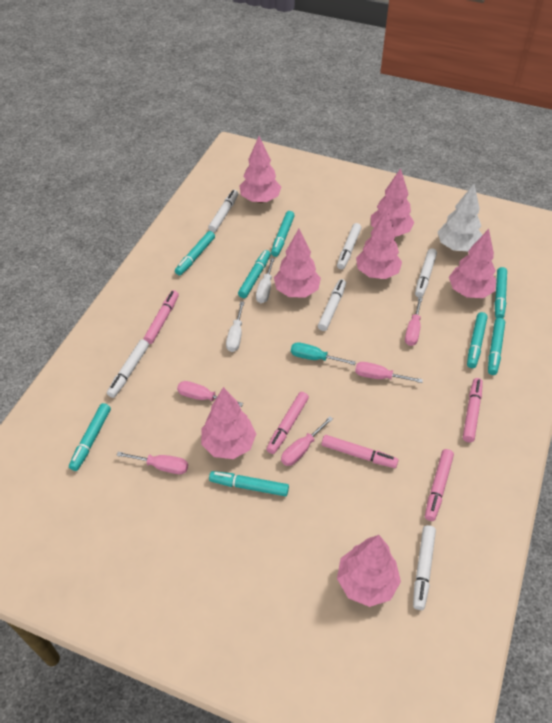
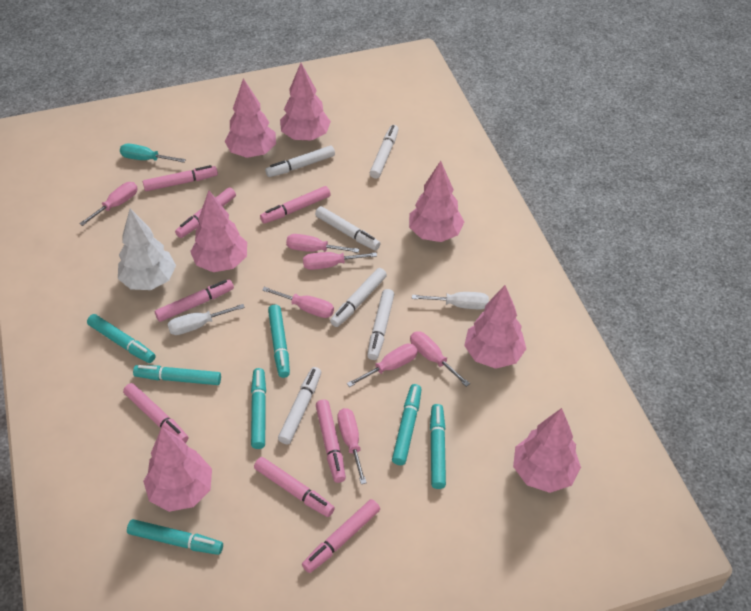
pink marker: [144,290,179,344] [266,392,309,454] [321,435,399,468] [425,449,454,521] [463,378,483,442] = 5 -> [123,383,189,443] [143,165,218,191] [155,279,234,322] [175,187,236,238] [254,457,335,517] [260,186,331,224] [302,499,380,573] [316,400,346,483] = 8
pink screwdriver: [116,452,188,474] [177,381,243,407] [281,416,333,466] [355,362,423,383] [405,297,423,346] = 5 -> [79,182,138,226] [262,287,334,318] [286,234,359,253] [303,252,377,270] [337,408,367,484] [347,344,418,387] [410,332,470,387] = 7
turquoise marker: [69,403,111,471] [175,231,215,276] [209,471,289,496] [238,250,271,298] [271,211,295,257] [467,312,488,368] [488,318,505,375] [495,267,507,318] = 8 -> [87,314,156,363] [127,519,223,555] [133,365,221,385] [251,368,266,449] [268,305,290,378] [392,384,422,465] [430,404,446,489] = 7

